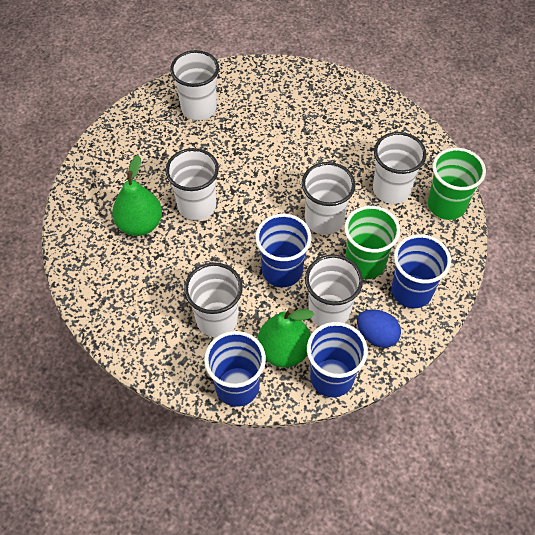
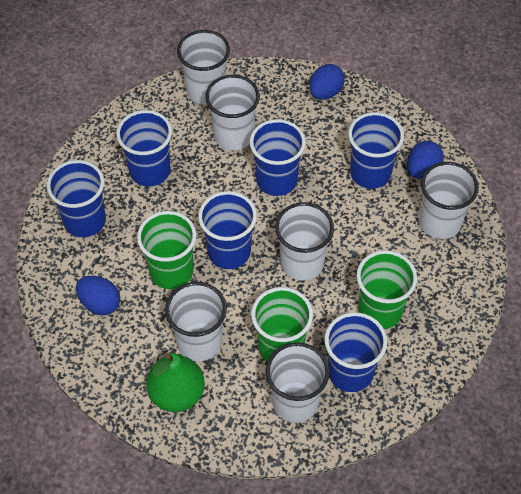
blue cup: [204,331,266,407] [255,214,312,287] [307,322,368,397] [391,234,451,308] = 4 -> [47,160,106,237] [116,110,172,187] [198,191,257,269] [250,119,306,196] [325,312,387,392] [348,112,404,189] = 6
blue egg: [357,310,401,348] = 1 -> [76,276,120,315] [309,64,345,100] [407,141,443,179] = 3
green cup: [344,206,400,279] [428,148,486,220] = 2 -> [137,211,196,289] [251,287,313,362] [357,250,417,329] = 3
green pear: [112,155,162,236] [258,308,314,367] = 2 -> [146,353,205,412] = 1

